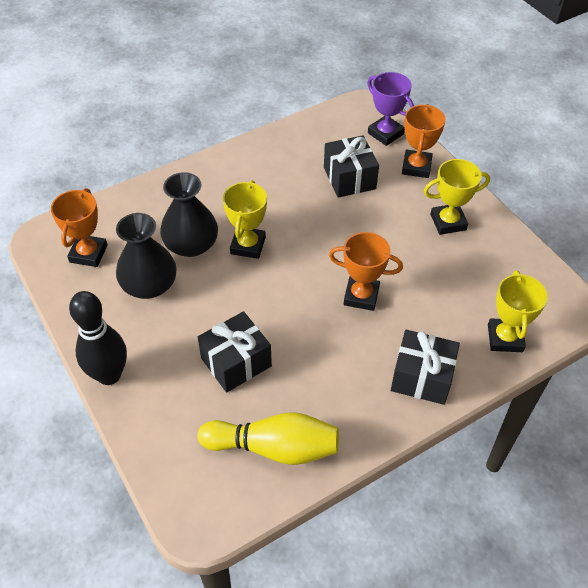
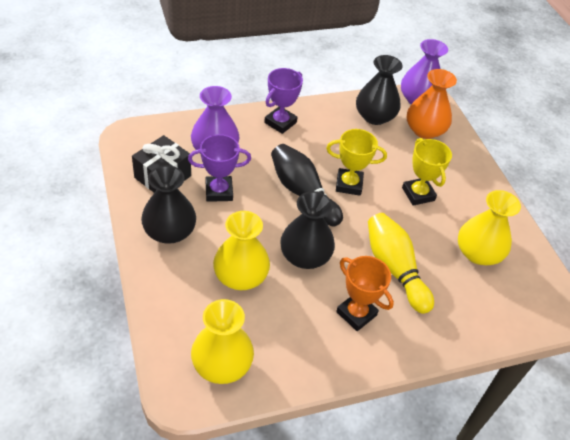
black gift: [198,311,272,392] [324,135,379,198] [391,330,460,405] = 3 -> [132,135,191,193] = 1
black vase: [116,213,176,299] [160,172,218,257] = 2 -> [141,165,196,244] [280,191,335,269] [356,55,403,125] = 3
orange trophy: [51,188,108,267] [329,232,403,311] [402,104,446,178] = 3 -> [336,256,394,331] = 1
orange vase: none = 0 -> [407,69,457,139] = 1
purple trophy: [367,72,414,146] = 1 -> [188,134,251,202] [264,68,303,134] = 2
purple vase: none = 0 -> [191,86,239,154] [401,39,448,104] = 2
yellow trophy: [223,180,267,259] [424,159,490,235] [488,271,548,352] = 3 -> [326,129,387,196] [402,138,452,206] = 2
yellow vase: none = 0 -> [191,299,254,384] [213,211,270,290] [458,190,521,265] = 3

